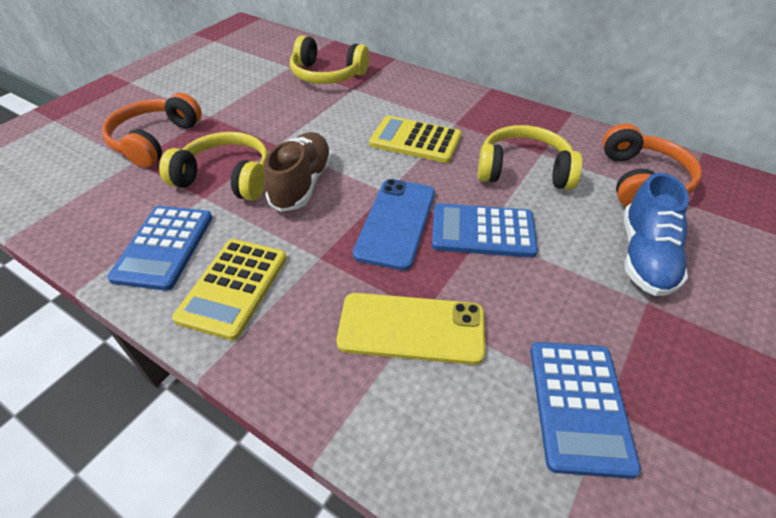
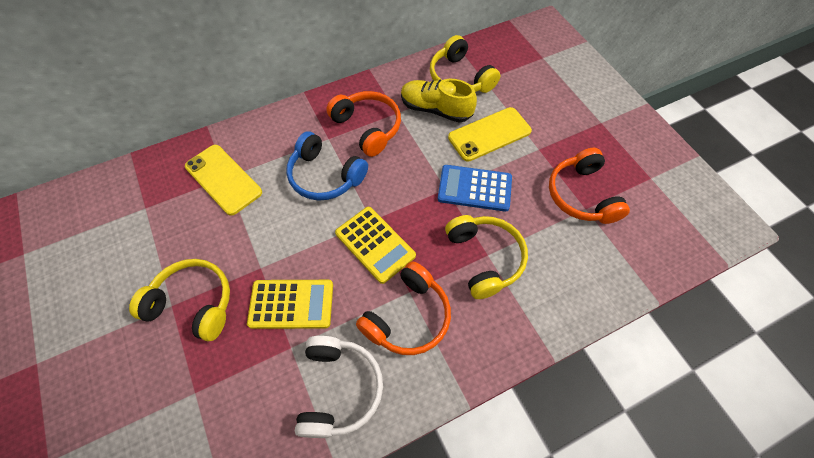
blue calculator: [107,206,213,291] [432,203,538,258] [530,342,641,479] = 3 -> [438,165,512,212] = 1
blue headphones: none = 0 -> [286,131,368,201] = 1
blue phone: [353,179,435,270] = 1 -> none = 0
blue shoe: [624,173,689,296] = 1 -> none = 0
brown shoe: [264,132,333,212] = 1 -> none = 0
orange headphones: [102,93,202,168] [602,123,702,207] = 2 -> [326,91,401,157] [356,261,451,355] [549,148,630,224] = 3
white headphones: none = 0 -> [295,335,383,438] = 1
yellow phone: [336,293,485,365] = 1 -> [185,145,262,216] [448,107,532,162] = 2
yellow shoe: none = 0 -> [401,79,477,123] = 1

